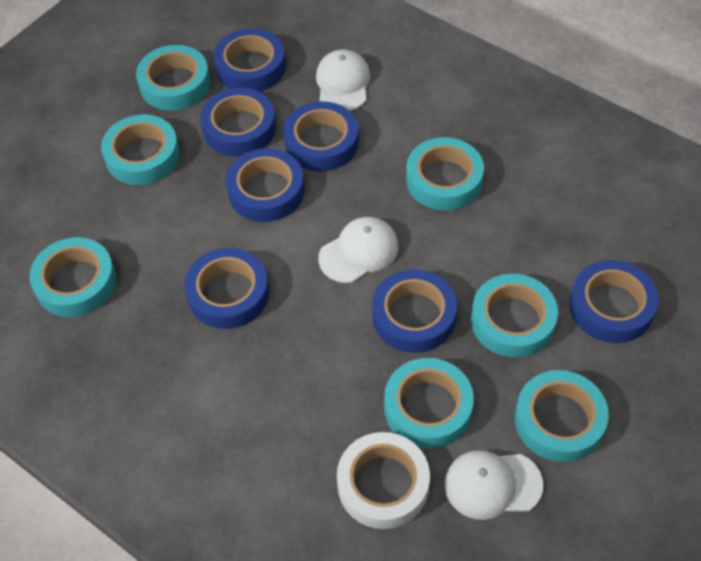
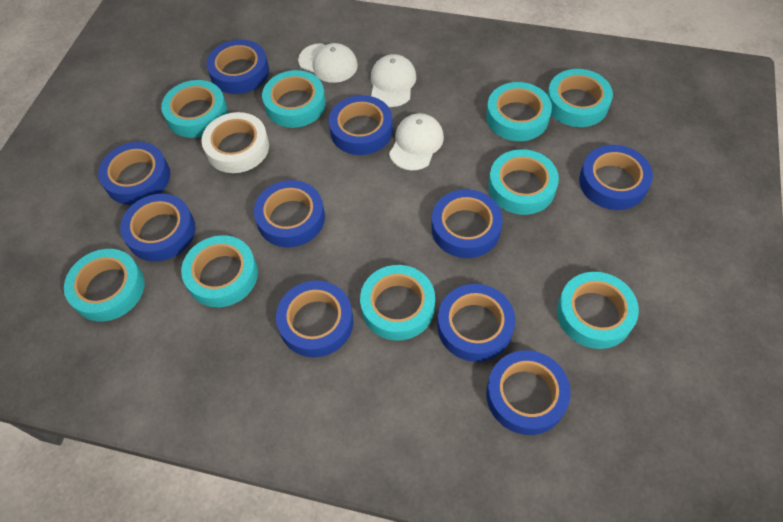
blue tape: [184,248,269,329] [200,88,276,157] [213,28,286,92] [226,148,304,222] [283,101,359,172] [373,270,457,353] [570,260,659,343] = 7 -> [98,142,170,205] [120,194,195,262] [207,40,269,94] [254,180,325,247] [276,281,353,358] [329,95,393,155] [431,189,503,258] [437,284,515,362] [486,350,571,435] [579,145,653,210] = 10
turquoise tape: [29,237,117,317] [101,115,180,185] [136,45,210,111] [384,358,474,449] [406,137,484,210] [471,274,558,358] [515,370,609,462] = 7 -> [64,249,145,322] [161,80,228,138] [181,235,258,307] [262,70,326,128] [360,265,435,341] [486,82,552,141] [488,149,559,215] [547,69,613,127] [557,272,639,349] = 9

